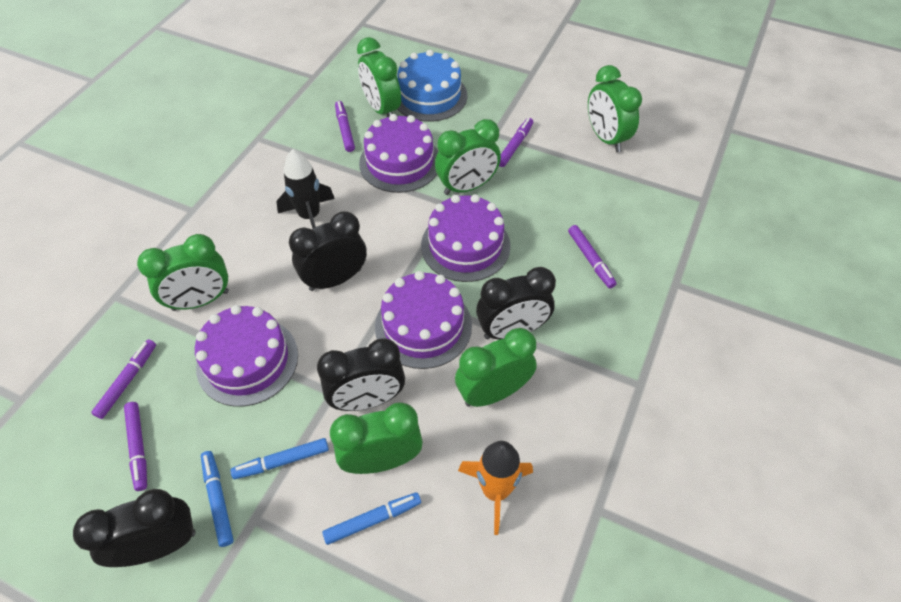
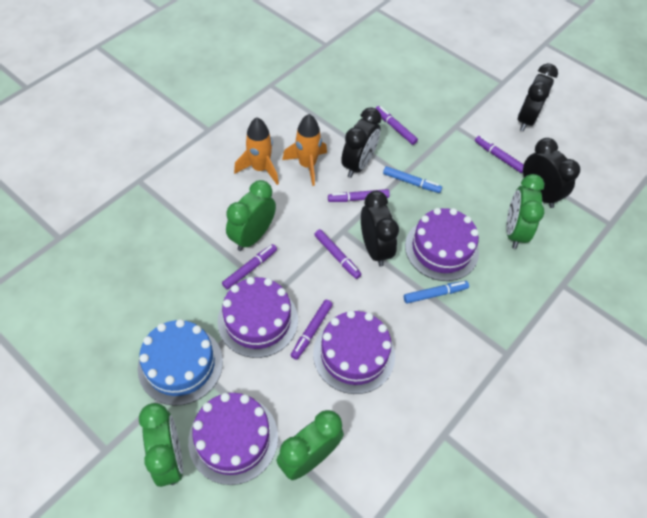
black rocket: [277,149,335,228] = 1 -> none = 0
blue marker: [201,451,234,547] [230,438,329,479] [322,492,421,545] = 3 -> [383,166,442,193] [404,281,469,304] = 2
green clock: [137,234,229,311] [330,402,423,474] [357,37,401,117] [435,119,501,195] [455,328,537,407] [588,65,642,152] = 6 -> [139,403,183,487] [226,180,276,251] [277,410,344,480] [506,174,545,249] = 4
orange rocket: [458,441,533,535] = 1 -> [234,117,279,185] [282,114,327,186] = 2
purple marker: [91,339,156,419] [124,402,147,491] [335,101,355,152] [499,118,533,167] [568,225,617,288] = 5 -> [222,244,277,290] [290,300,333,360] [314,229,362,279] [328,189,390,202] [375,106,418,145] [475,136,524,173] = 6

